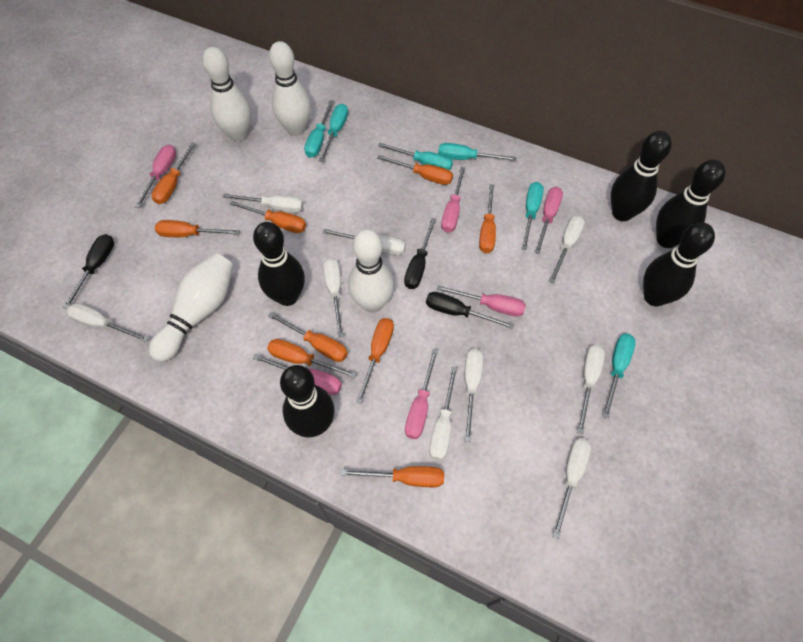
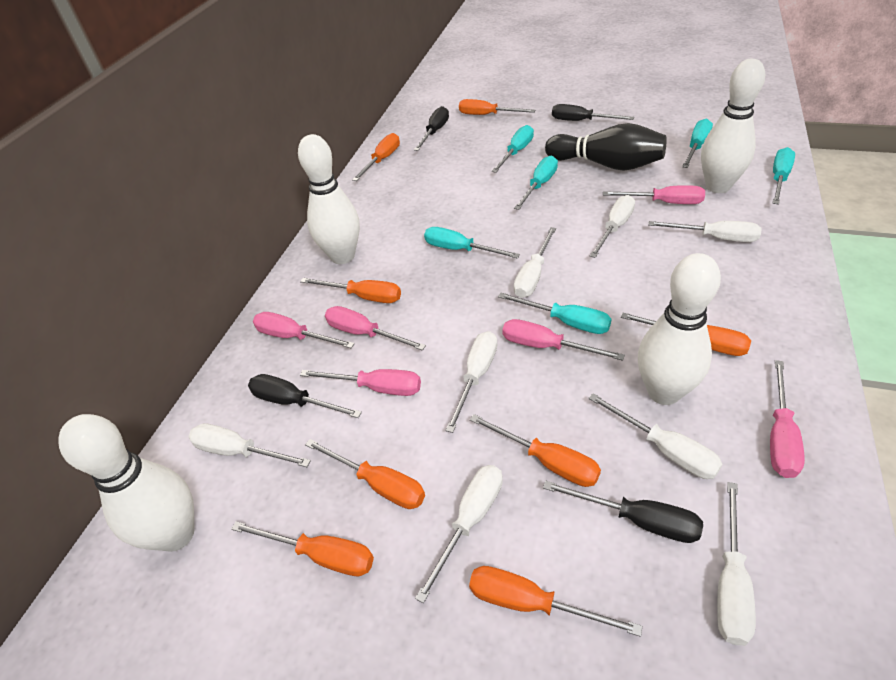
black bowling pin: [253,222,305,306] [280,365,334,437] [611,131,672,221] [643,222,715,306] [656,160,726,248] = 5 -> [545,123,667,171] = 1
black screwdriver: [63,234,114,309] [404,218,436,289] [426,292,514,329] = 3 -> [248,374,362,418] [414,106,449,151] [543,481,703,543] [552,104,634,121] = 4
orange screwdriver: [151,143,196,204] [155,220,240,237] [230,201,306,233] [267,339,357,378] [268,312,348,362] [341,466,444,487] [356,318,394,404] [377,155,453,185] [479,184,496,253] = 9 -> [231,521,374,576] [300,278,401,303] [305,439,425,509] [352,133,400,181] [459,99,535,115] [469,566,642,637] [470,414,601,487] [621,312,751,356] = 8
white screwdriver: [67,303,149,342] [222,194,303,213] [323,229,406,255] [323,258,344,337] [429,366,457,460] [465,349,483,442] [549,215,585,283] [552,438,591,539] [577,345,605,434] = 9 -> [189,423,311,467] [415,465,503,603] [445,331,497,433] [514,227,556,298] [588,393,723,479] [590,195,635,258] [648,221,762,242] [717,482,756,646] = 8

